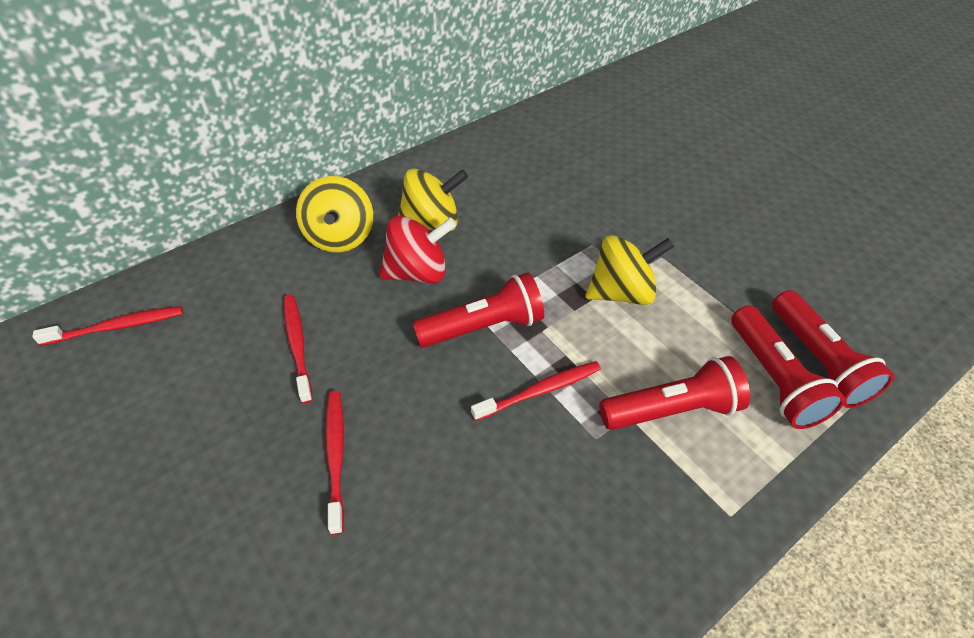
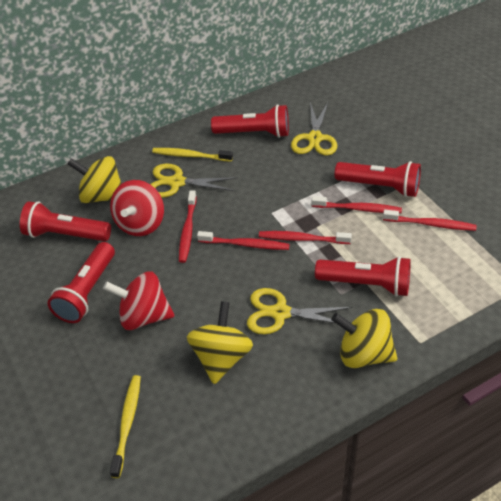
red flashlight: [412,273,544,348] [599,356,750,430] [731,306,845,429] [772,290,894,408] = 4 -> [20,201,111,241] [47,242,115,323] [211,104,289,138] [315,256,411,297] [335,161,421,197] = 5
red spinning top: [379,215,457,284] = 1 -> [103,271,174,330] [110,180,164,236] = 2
red toothbrush: [32,306,183,346] [284,294,313,404] [325,391,344,535] [471,361,601,421] = 4 -> [179,190,197,263] [197,231,290,250] [259,231,352,244] [311,196,402,213] [383,210,477,231] = 5
yellow scissors: none = 0 -> [151,164,238,198] [247,288,353,334] [291,102,337,155] = 3
yellow toothbrush: none = 0 -> [110,375,141,478] [152,148,233,162] = 2

